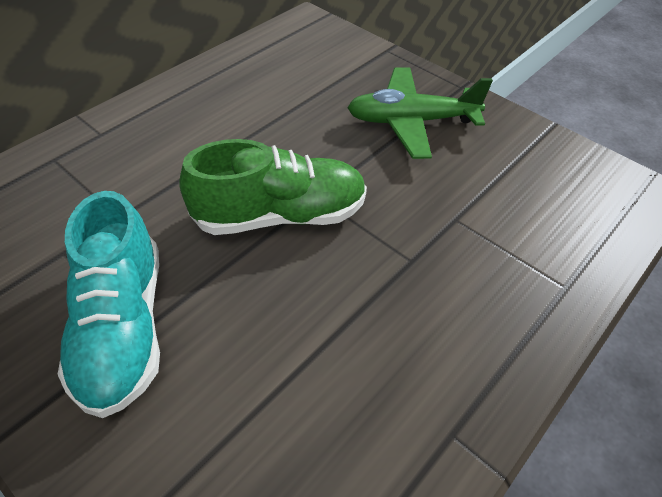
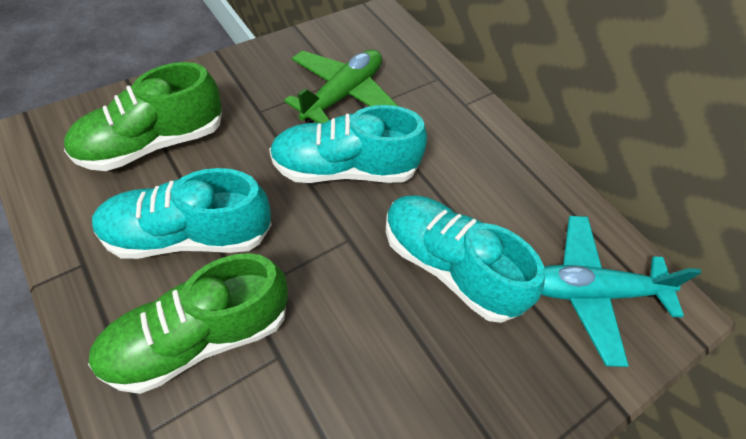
green shoe: [179,139,367,235] = 1 -> [64,62,222,171] [88,253,288,394] = 2
turquoise plane: none = 0 -> [541,216,702,367] = 1
turquoise shoe: [58,191,160,418] = 1 -> [92,168,271,259] [269,105,427,183] [386,195,545,323] = 3

